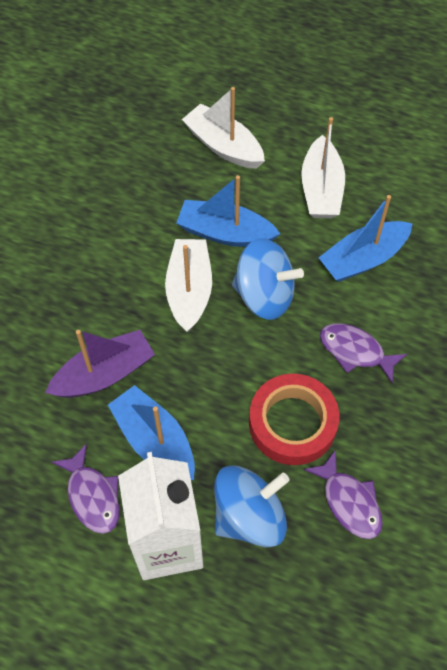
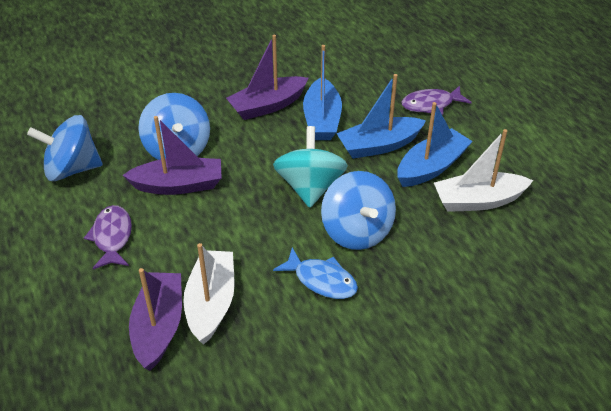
blue fish: none = 0 -> [273,248,358,299] = 1
blue spinning top: [214,465,290,547] [232,238,304,320] = 2 -> [27,115,103,181] [138,93,210,160] [321,171,396,250] = 3
purple boat: [45,330,155,398] = 1 -> [123,116,222,195] [129,268,182,371] [226,35,308,120] = 3
purple fish: [52,443,120,534] [304,450,383,539] [320,323,407,383] = 3 -> [84,205,132,269] [401,85,472,115] = 2
red tape: [249,374,339,465] = 1 -> none = 0
turquoise spinning top: none = 0 -> [273,126,348,208] = 1
white boat: [165,239,212,332] [182,87,265,169] [301,117,345,218] = 3 -> [183,243,235,345] [434,129,533,212] = 2
white carton: [118,452,203,580] = 1 -> none = 0

